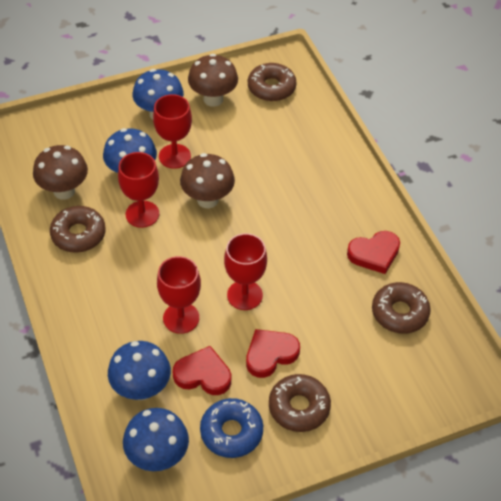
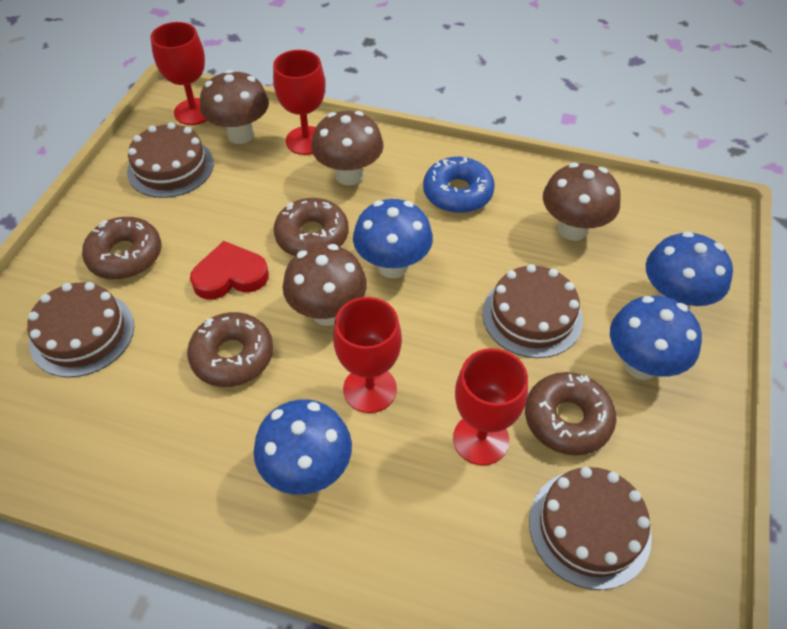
brown cake: none = 0 -> [27,282,134,377] [127,122,214,198] [482,264,583,358] [529,467,652,590] = 4
brown mushroom: [33,145,88,200] [180,153,235,208] [188,54,238,107] = 3 -> [200,70,269,144] [283,244,367,326] [311,111,384,185] [543,163,621,241] = 4
red heart: [173,346,231,395] [246,329,300,378] [347,231,400,274] = 3 -> [190,241,269,300] = 1

